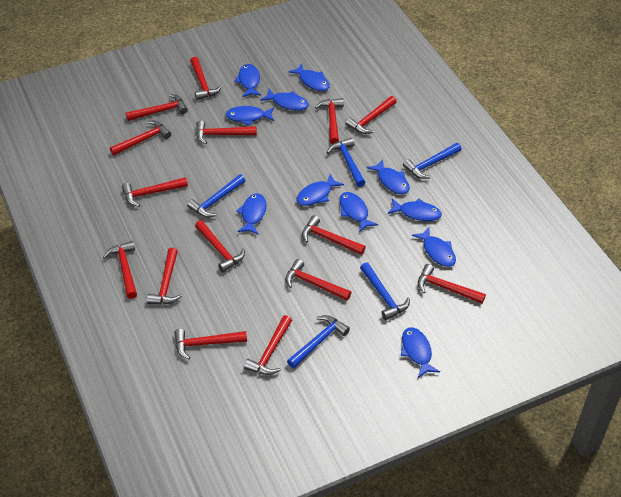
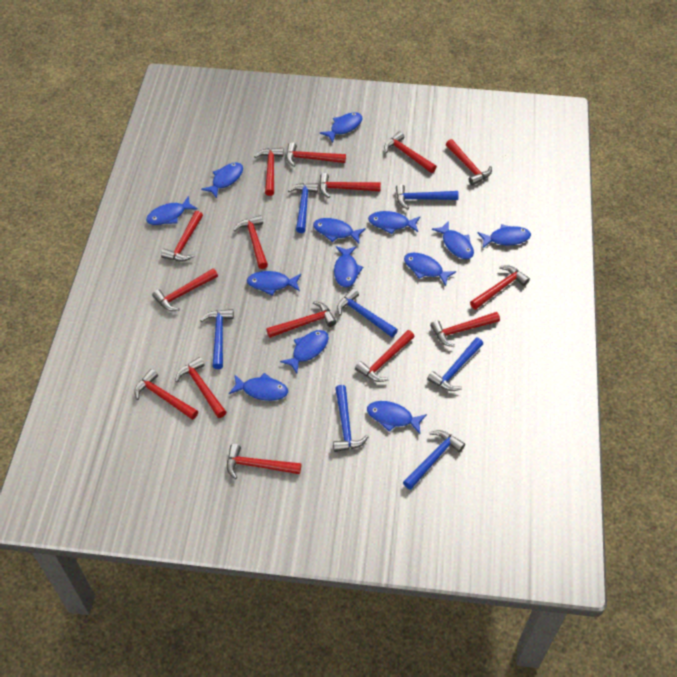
blue fish: [226,106,274,126] [234,64,261,97] [236,193,267,234] [260,89,309,111] [288,63,330,91] [297,174,344,206] [339,192,378,232] [367,159,410,194] [387,198,442,221] [401,327,440,378] [412,227,456,267] = 11 -> [146,196,198,225] [201,162,243,198] [229,373,288,401] [247,271,301,295] [280,330,329,374] [313,218,366,243] [320,112,362,143] [334,246,363,287] [367,401,427,434] [368,211,420,234] [404,253,456,286] [432,221,474,259] [478,224,531,249] = 13
blue hammer: [187,174,246,217] [287,315,350,368] [327,138,366,187] [360,262,410,320] [403,143,462,179] = 5 -> [200,309,234,369] [288,183,318,233] [333,385,368,452] [337,288,398,337] [396,184,459,209] [403,430,465,490] [427,338,483,391] = 7

